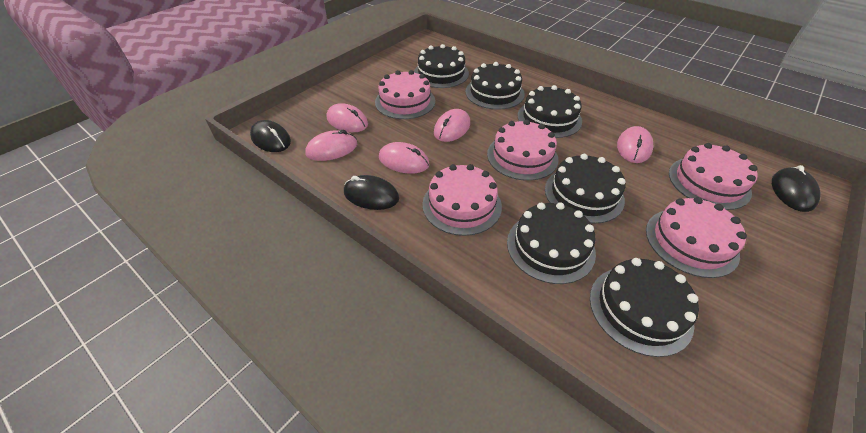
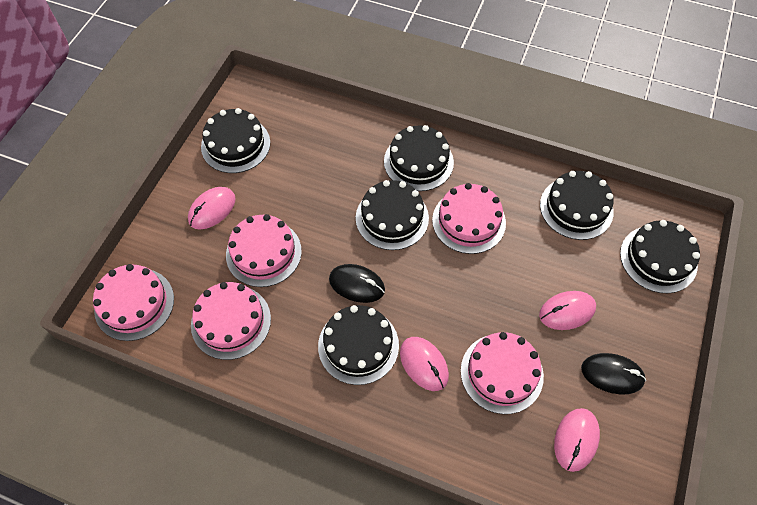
black mouse: [250,120,291,152] [344,175,399,210] [772,165,821,212] = 3 -> [329,264,385,303] [581,353,646,394] = 2
pink mouse: [305,130,357,161] [326,103,368,132] [379,142,430,174] [434,109,470,142] [617,126,653,163] = 5 -> [188,187,236,229] [400,337,449,391] [539,291,596,330] [554,408,600,472] = 4

